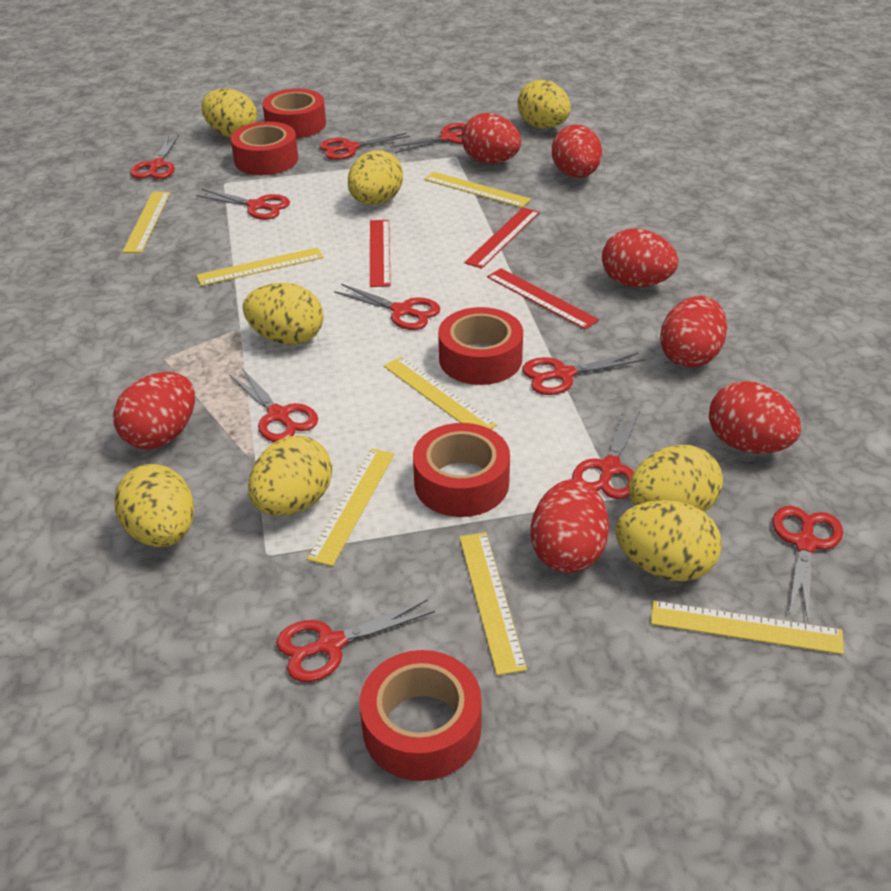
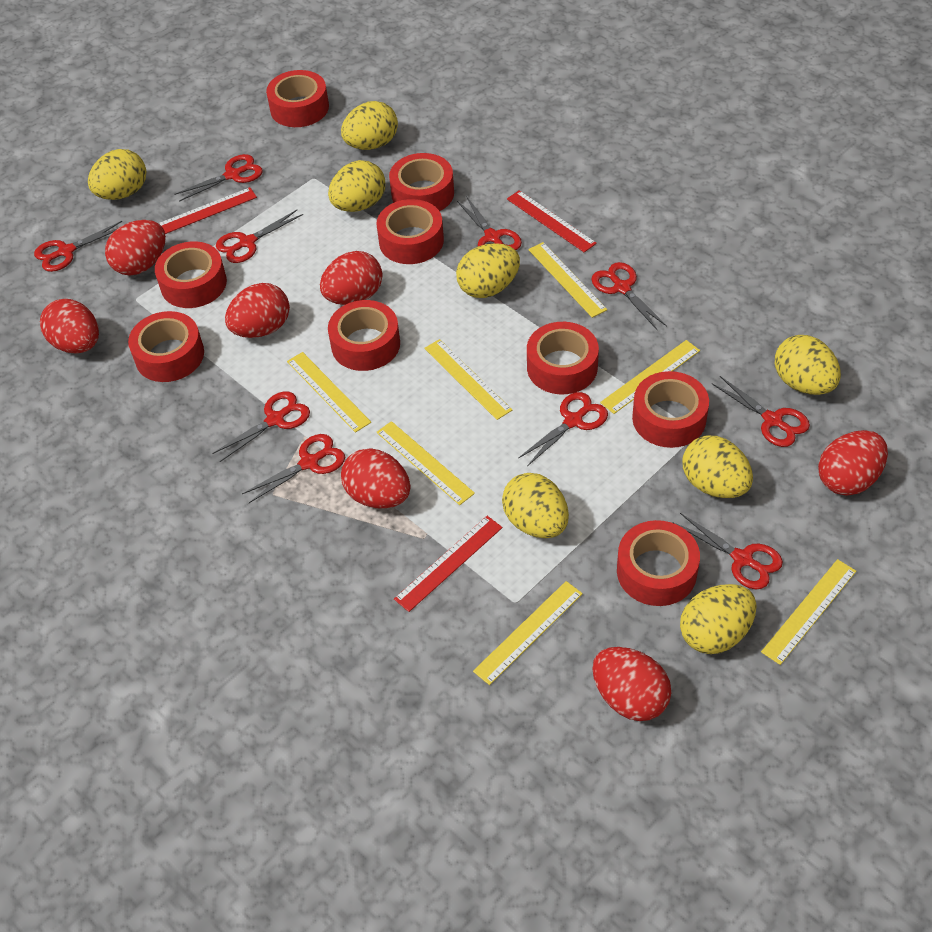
red tape: [231,122,298,175] [262,89,326,138] [360,650,482,781] [413,423,510,517] [438,307,523,385] = 5 -> [128,311,204,382] [155,241,227,308] [266,70,329,127] [328,300,400,371] [376,199,444,264] [389,153,454,211] [527,322,599,394] [617,520,700,606] [632,371,709,448] = 9

